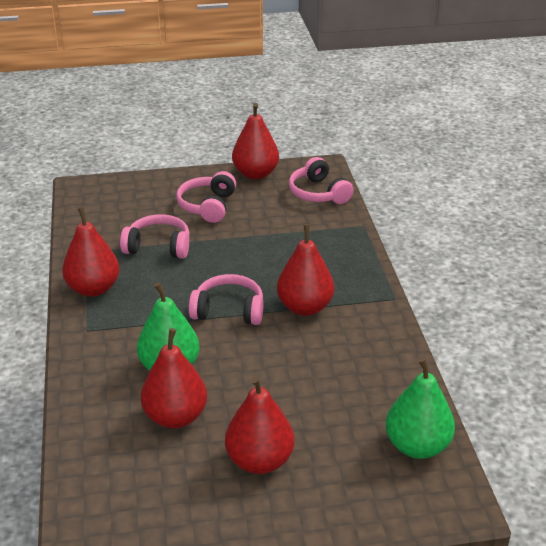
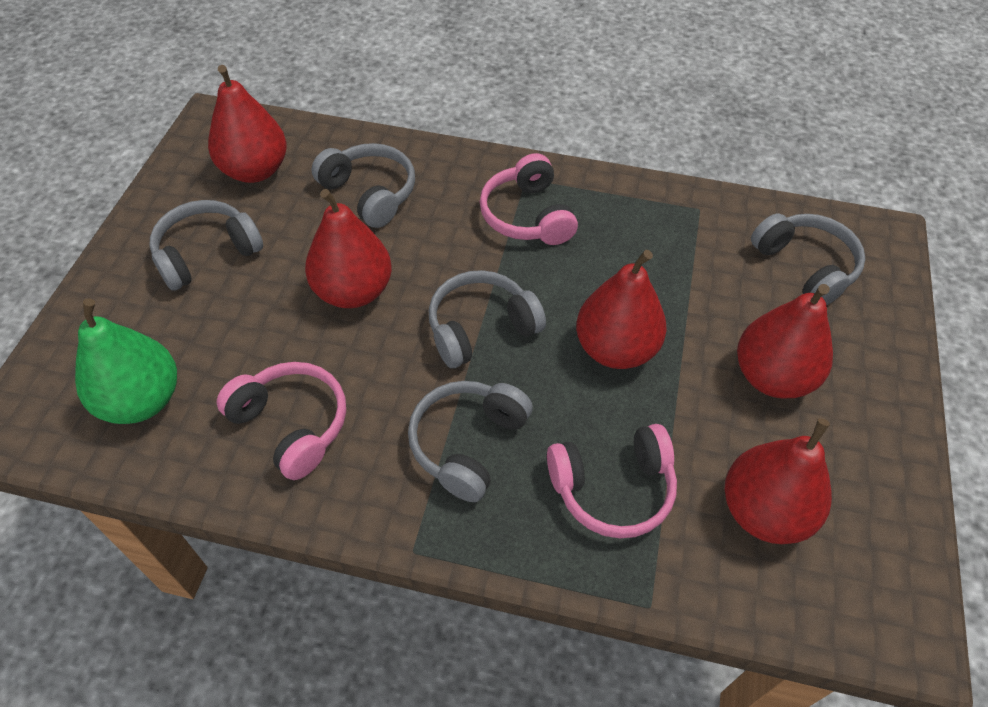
green pear: [137,282,199,371] [386,357,455,459] = 2 -> [75,298,177,424] = 1
grey headphones: none = 0 -> [150,200,263,291] [312,143,415,228] [408,381,533,502] [429,270,546,368] [751,213,865,305] = 5
pink headphones: [120,214,189,259] [176,171,236,223] [189,274,264,325] [289,157,354,204] = 4 -> [216,362,346,480] [480,153,578,245] [547,424,677,538] = 3

